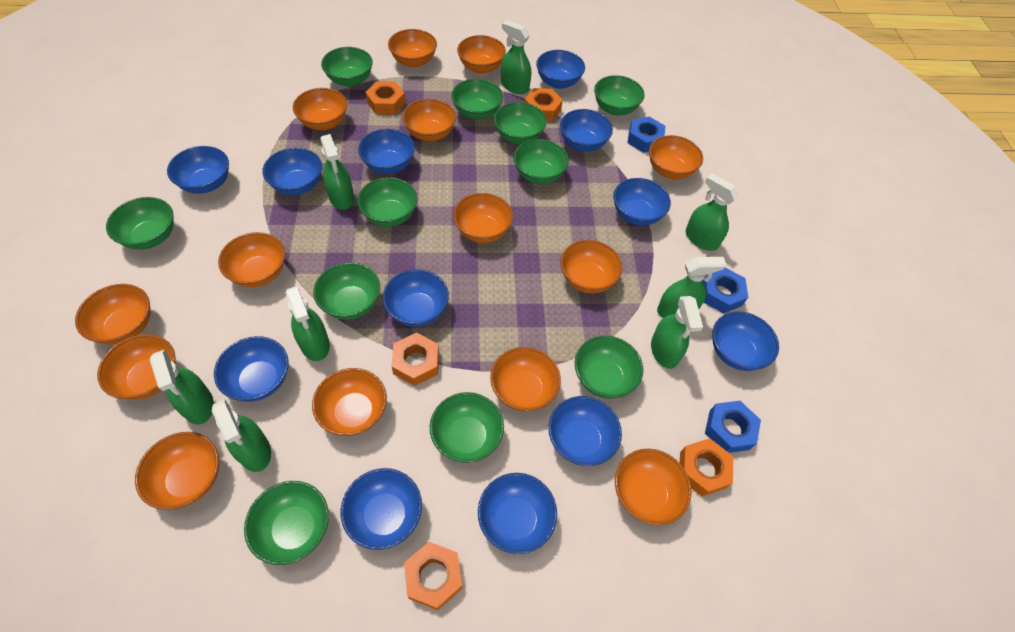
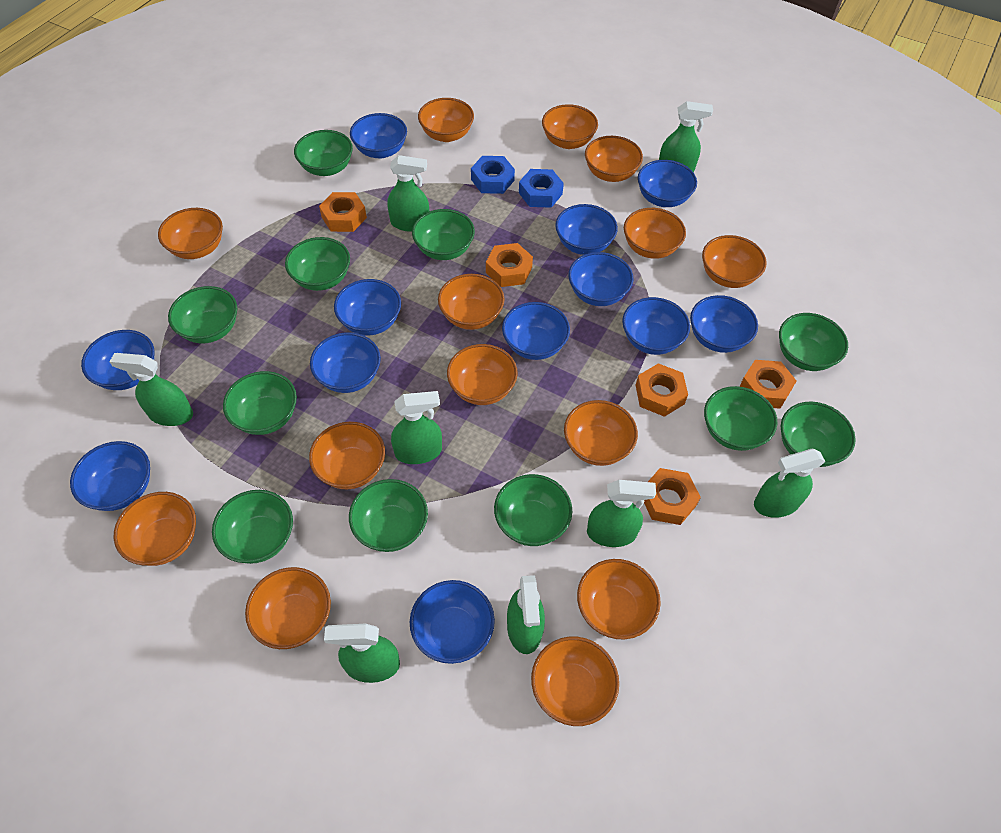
blue nut: [627,117,665,153] [702,268,748,314] [705,401,761,453] = 3 -> [471,156,515,194] [519,169,564,208] = 2

